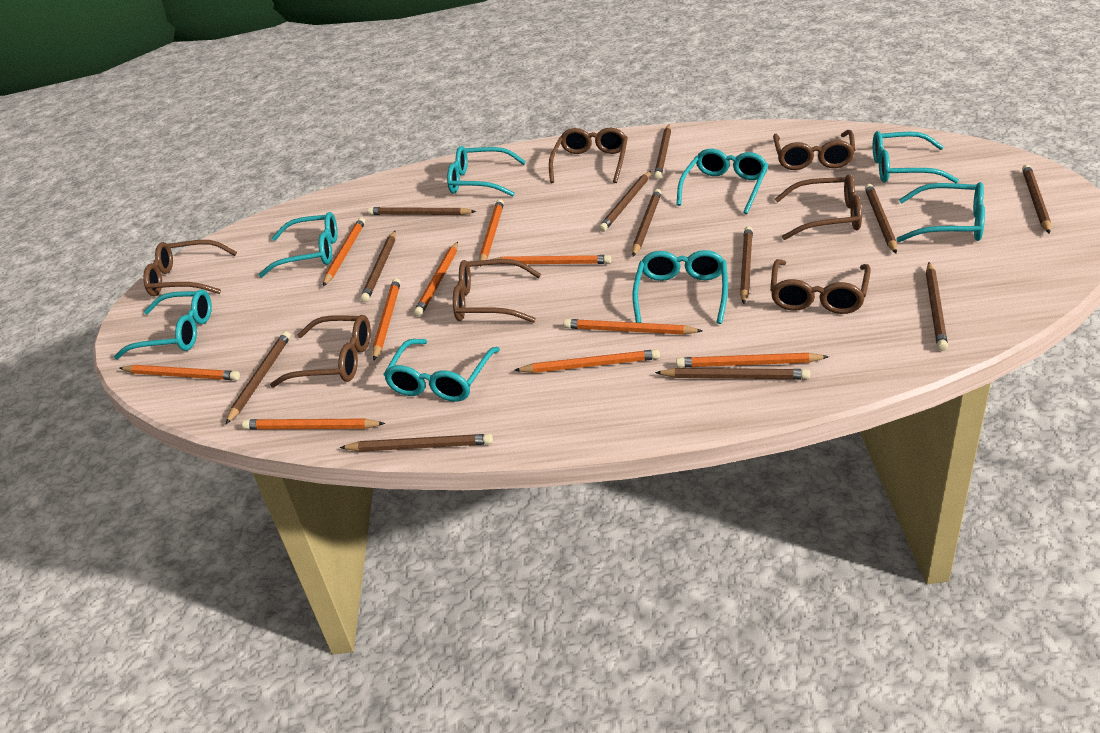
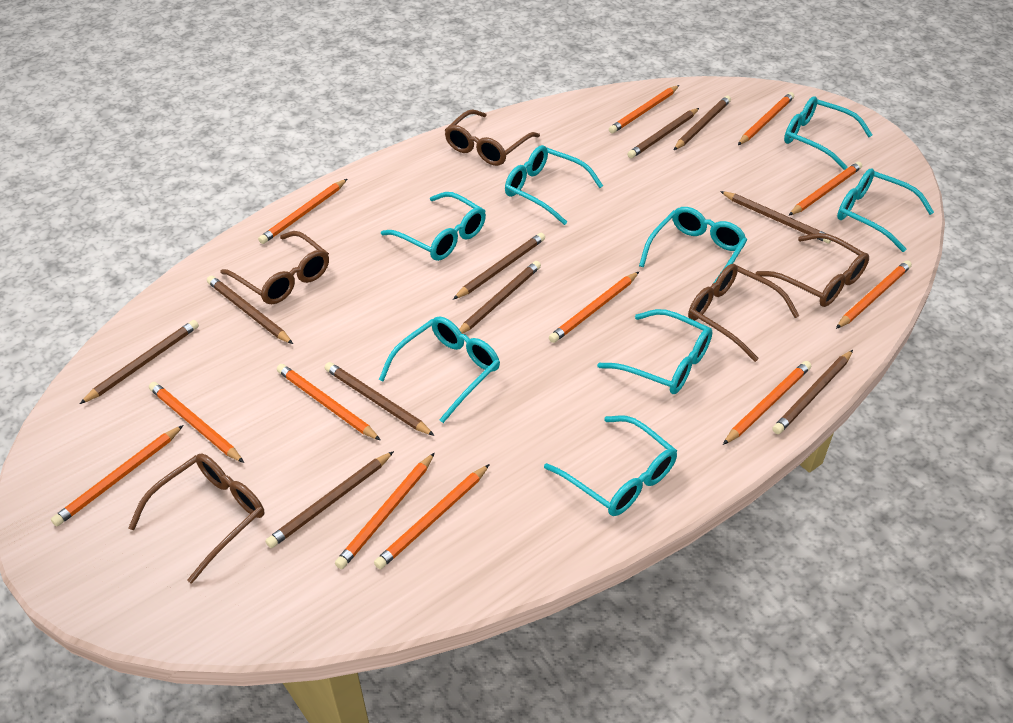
brown glasses: [143,240,237,296] [270,315,371,388] [453,259,541,323] [549,128,628,183] [770,259,871,314] [773,130,855,170] [775,174,862,240] = 7 -> [128,454,264,584] [221,231,329,304] [445,110,540,166] [688,264,799,362] [756,233,869,307] = 5
brown pencil: [226,331,291,424] [340,434,493,452] [360,231,396,302] [368,207,476,215] [599,171,651,232] [632,189,661,256] [654,125,671,180] [655,368,810,380] [740,226,753,304] [865,184,897,253] [926,262,948,351] [1022,164,1051,234] = 12 -> [80,320,199,404] [207,276,293,344] [265,451,394,548] [325,362,435,436] [453,233,545,300] [459,261,541,334] [627,108,699,159] [674,96,731,150] [720,191,831,243] [772,350,853,434] = 10
orange pencil: [119,365,240,380] [242,418,385,430] [323,218,365,286] [372,278,401,360] [414,242,458,316] [479,199,504,267] [490,255,611,265] [515,349,660,373] [563,319,703,335] [676,353,829,368] = 10 -> [51,425,183,526] [149,382,244,463] [258,179,347,244] [277,364,380,440] [335,452,435,569] [374,464,490,569] [549,272,639,343] [609,85,679,133] [723,361,811,445] [738,92,794,145] [789,162,862,216] [836,260,912,329] = 12

